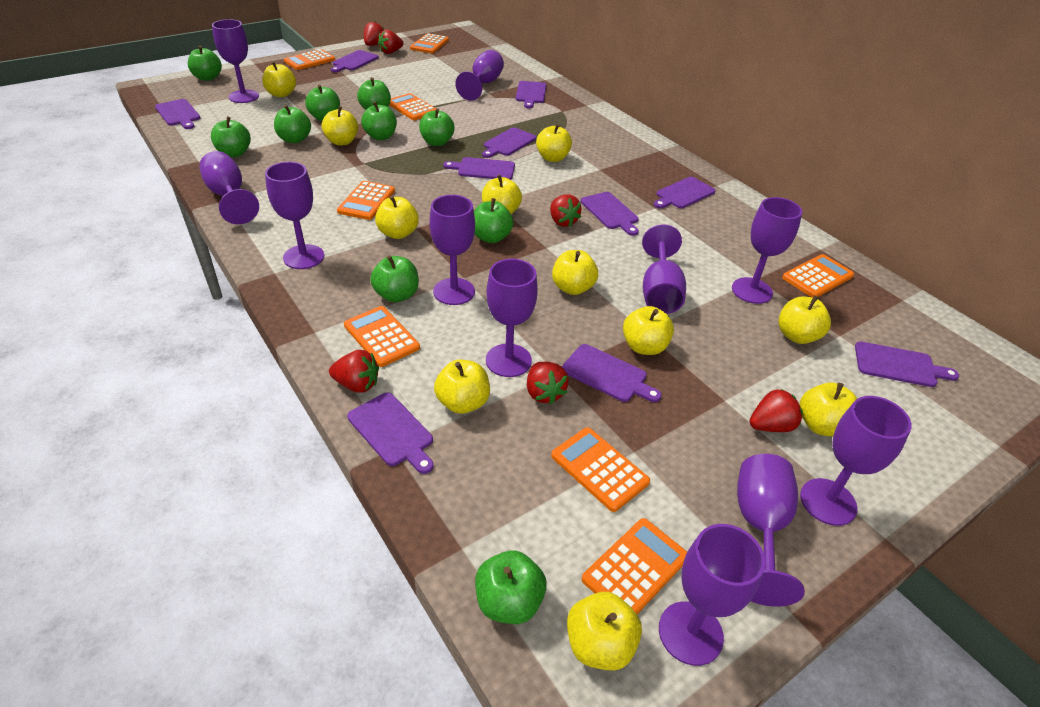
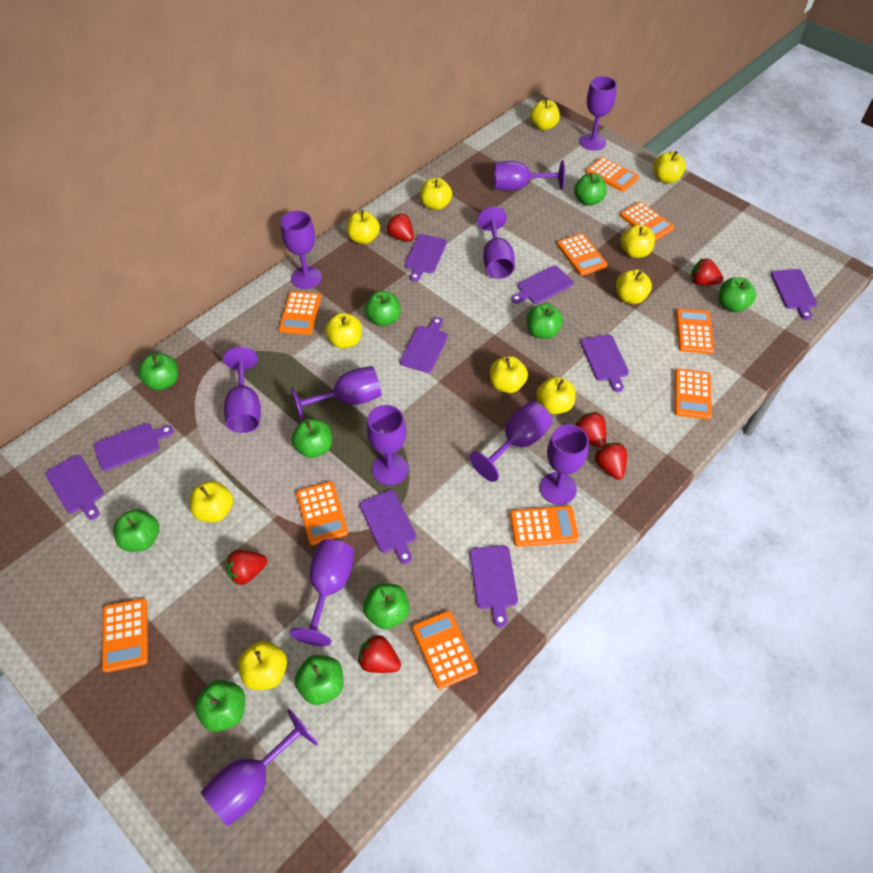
orange calculator: [284,49,335,70] [337,181,395,220] [344,306,420,367] [389,93,436,120] [410,33,449,54] [551,427,650,512] [582,518,687,614] [782,254,854,298] = 8 -> [102,598,148,673] [279,291,321,335] [296,481,348,545] [412,611,478,689] [510,506,579,547] [557,233,607,276] [586,157,639,192] [620,202,675,241] [674,369,712,420] [676,309,714,354] = 10
purple cutting board: [155,99,200,129] [331,50,379,72] [347,392,434,474] [443,157,515,180] [482,127,536,158] [516,81,546,108] [562,344,662,402] [580,192,639,236] [654,177,716,209] [855,341,959,387] = 10 -> [45,455,104,520] [94,423,174,471] [360,490,416,564] [400,317,448,373] [405,234,447,282] [470,545,518,627] [511,266,573,304] [581,334,629,392] [771,269,817,320] = 9

